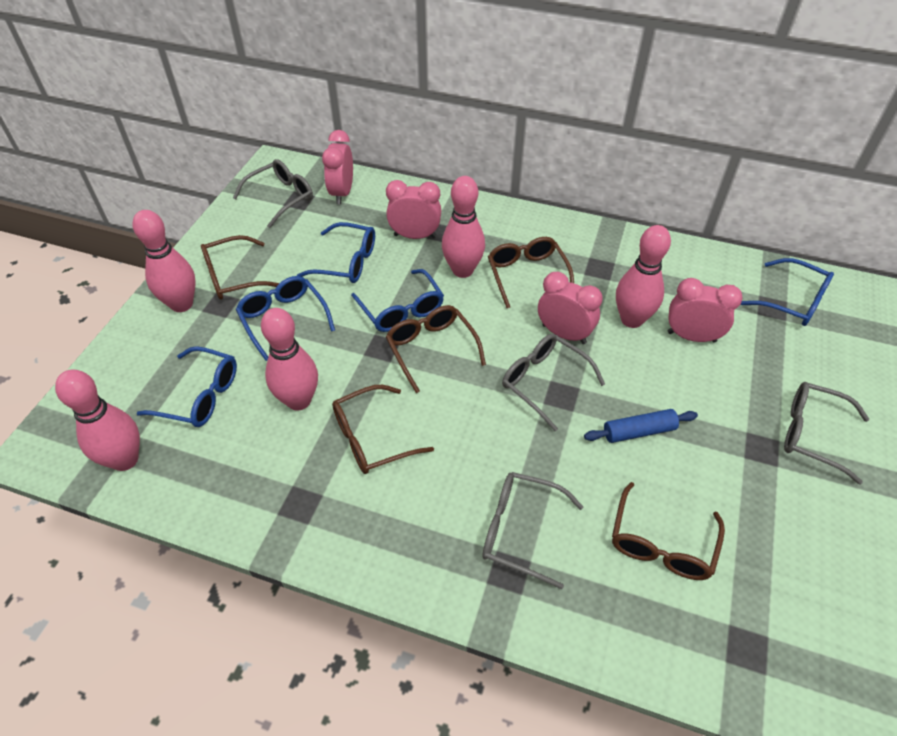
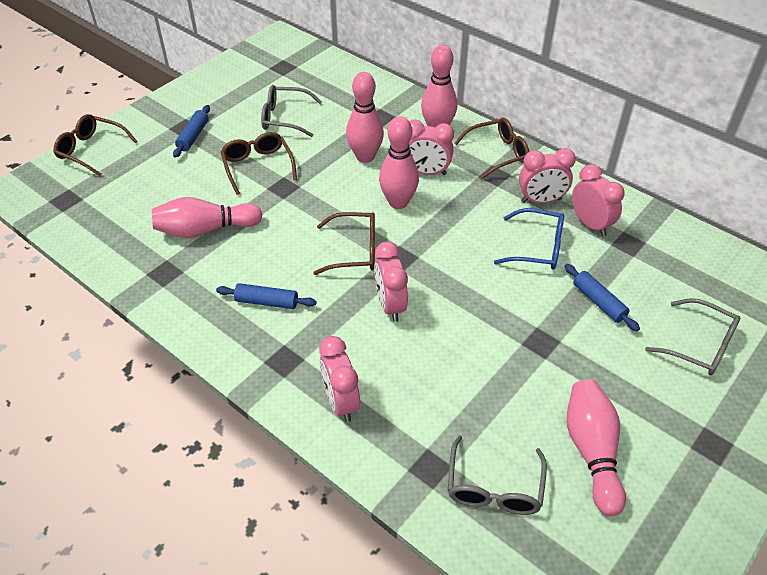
blue glasses: [137,346,237,427] [236,276,335,361] [297,222,375,283] [351,269,444,332] [741,258,834,326] = 5 -> [494,208,564,270] = 1
blue rolling pin: [584,409,698,443] = 1 -> [173,105,210,158] [216,283,317,309] [564,264,640,331] = 3
brown glasses: [201,235,279,300] [332,385,434,474] [386,305,486,393] [488,237,574,308] [612,482,725,580] = 5 -> [54,114,137,176] [221,132,297,195] [313,212,375,275] [454,118,529,180] = 4
grey glasses: [233,159,313,228] [482,472,583,589] [502,334,605,431] [784,382,869,485] = 4 -> [261,85,322,137] [448,436,547,515] [645,298,740,375] = 3
pink clock: [322,130,353,204] [386,180,441,239] [538,272,603,344] [668,278,743,343] = 4 -> [319,336,360,422] [374,242,408,322] [409,120,454,175] [519,148,576,203] [572,164,624,236] = 5

